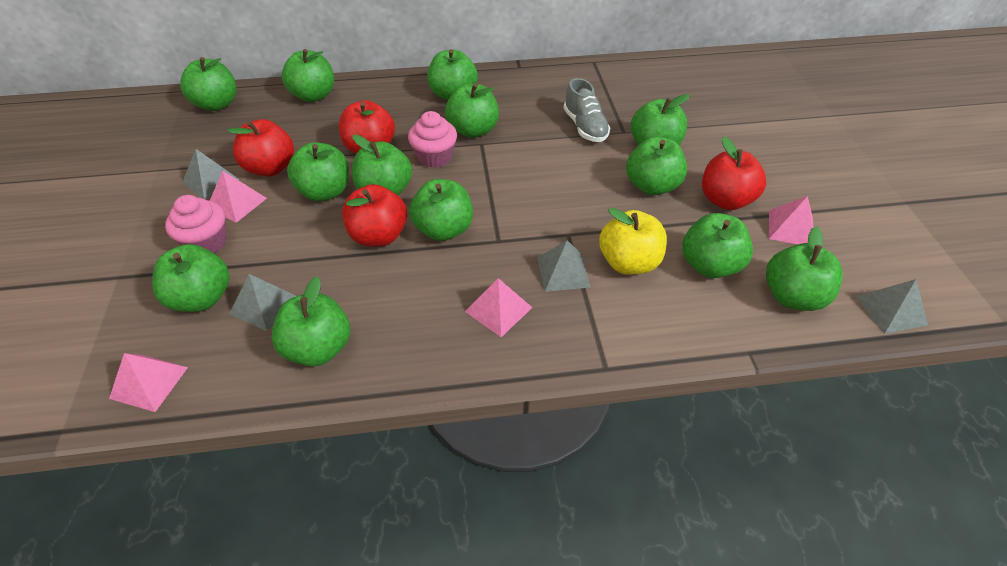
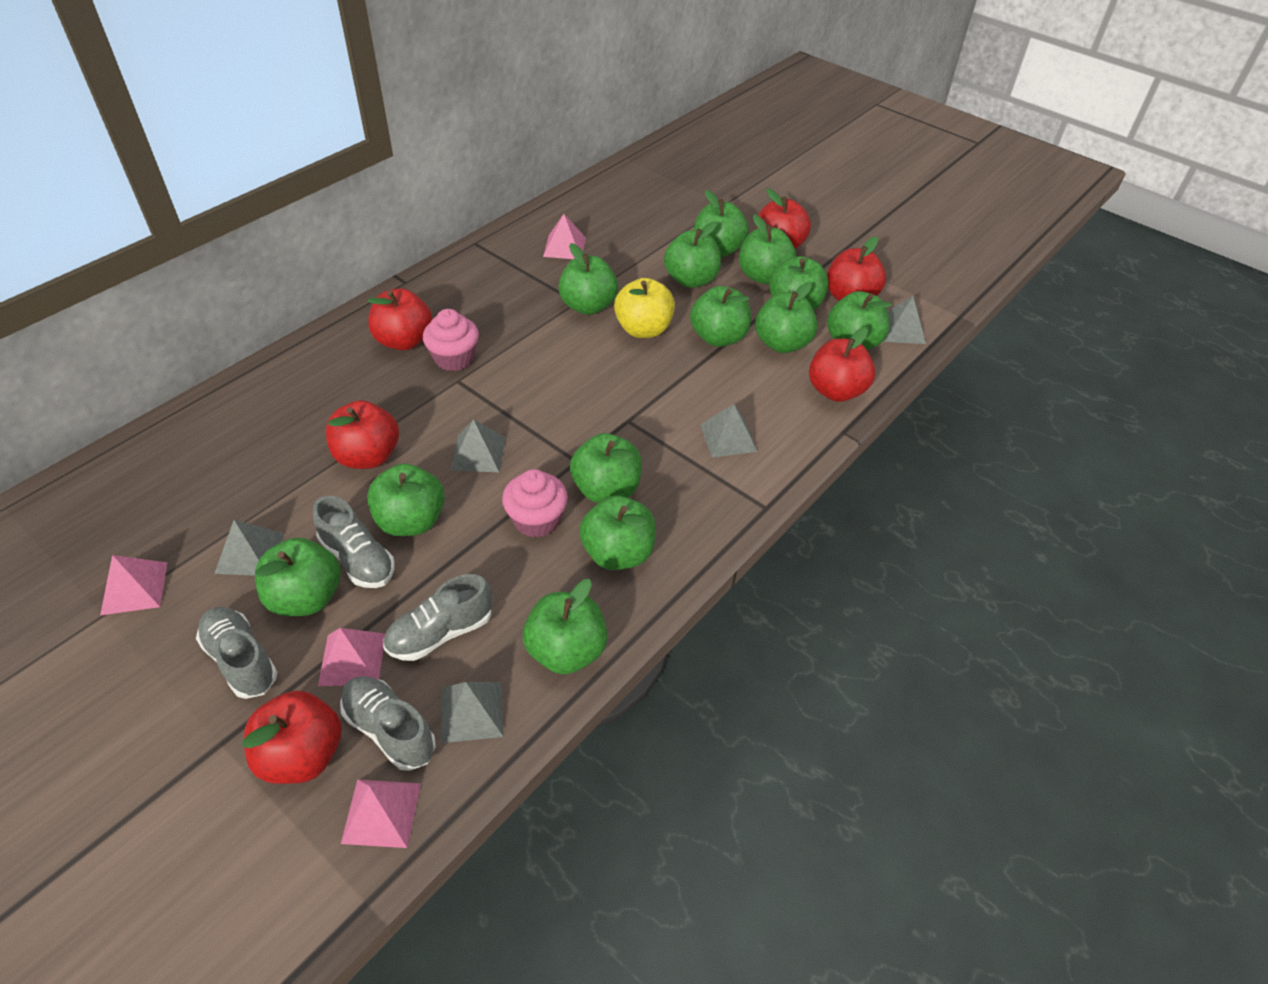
grey pyramid: [182,149,240,199] [229,274,296,331] [537,240,591,292] [856,279,928,334] = 4 -> [214,520,284,576] [441,682,504,743] [451,419,505,472] [700,404,758,458] [884,296,926,344] = 5
grey shoe: [564,78,610,142] = 1 -> [196,607,277,699] [313,496,395,588] [340,676,436,771] [383,574,493,661] = 4
red apple: [227,119,294,177] [339,100,395,154] [342,184,407,247] [702,137,766,210] = 4 -> [242,691,342,784] [326,400,399,469] [368,288,432,351] [756,188,811,249] [809,327,875,402] [827,236,886,301] = 6

